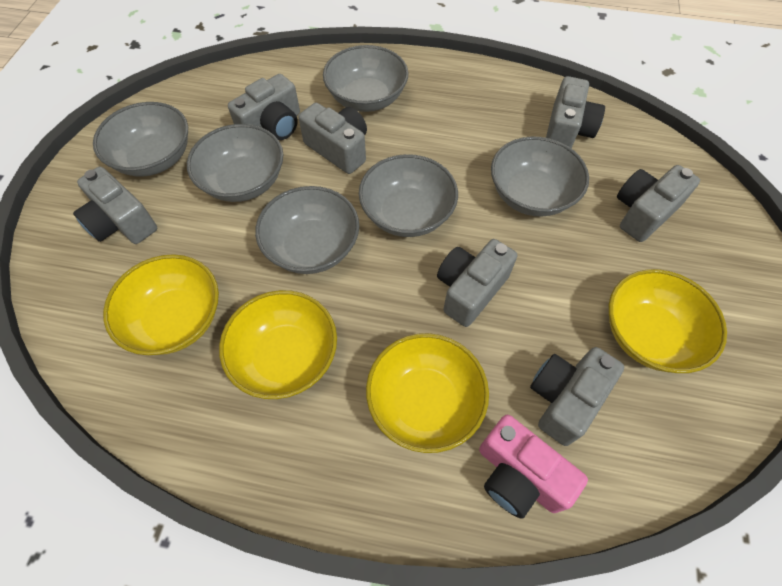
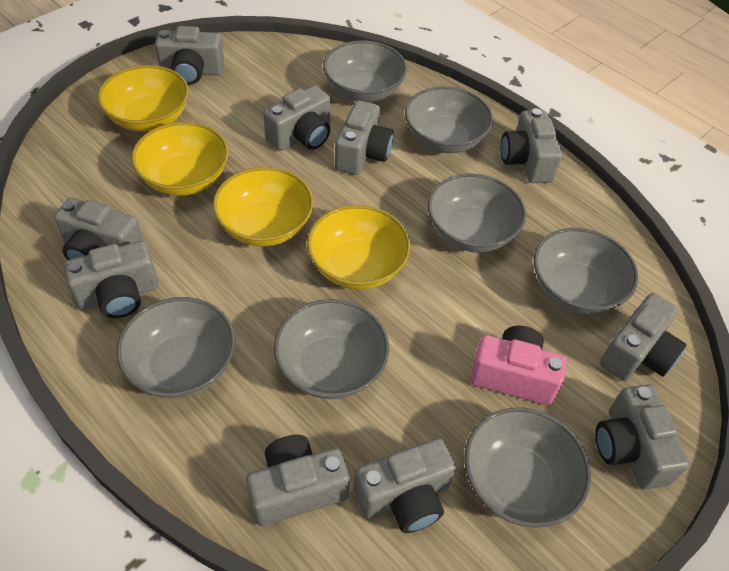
grey bowl: [93,102,188,177] [187,124,283,202] [255,186,359,274] [323,45,408,112] [359,154,458,237] [491,137,589,217] = 6 -> [116,297,235,398] [274,299,389,399] [323,40,407,102] [405,86,493,153] [428,173,526,253] [464,407,591,528] [534,228,638,314] = 7
grey camera: [73,167,157,244] [228,74,300,140] [298,103,367,174] [437,239,517,327] [530,347,624,446] [546,76,605,148] [617,165,700,242] = 7 -> [54,198,143,260] [63,241,158,318] [155,26,224,85] [246,435,350,526] [263,85,331,151] [335,100,394,175] [353,438,456,533] [501,108,562,183] [595,384,689,490] [600,293,686,381] = 10

